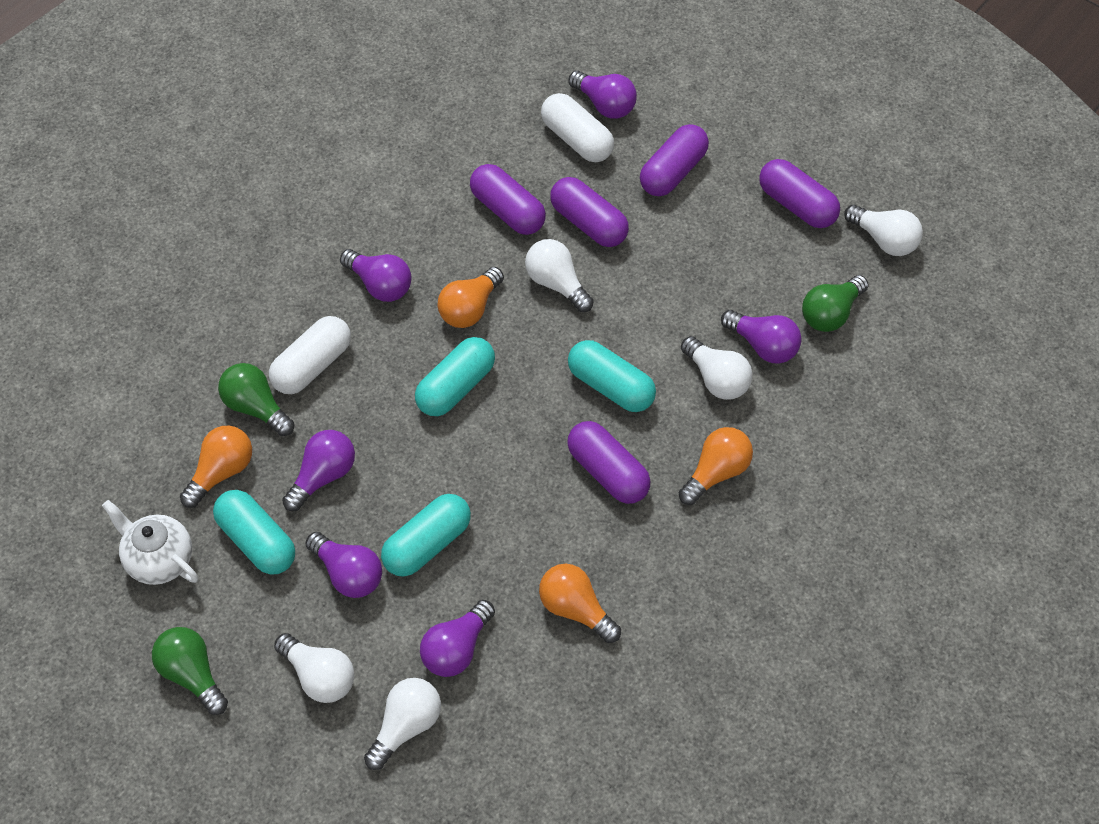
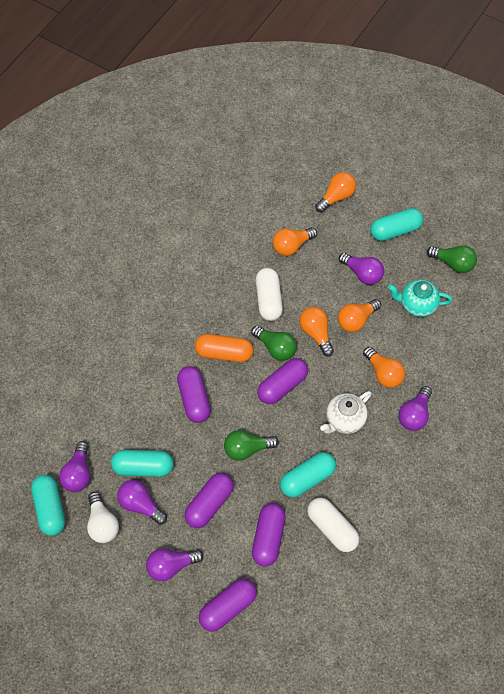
orange capsule: none = 0 -> [195,334,254,362] = 1
orange light bulb: [180,426,252,508] [438,267,504,328] [539,564,621,643] [679,427,753,505] = 4 -> [273,227,317,256] [299,307,334,357] [315,172,356,212] [338,299,381,332] [363,347,405,388] = 5
purple light bulb: [282,430,355,511] [305,532,382,598] [340,249,411,302] [420,600,495,677] [568,71,637,119] [721,310,801,363] = 6 -> [59,441,90,492] [117,480,167,525] [146,549,204,581] [339,253,384,285] [398,386,432,431] = 5
turquoise teapot: none = 0 -> [388,279,452,317] = 1
white light bulb: [274,633,355,703] [364,678,441,770] [525,239,594,312] [681,336,753,400] [844,205,923,256] = 5 -> [87,492,119,543] = 1

